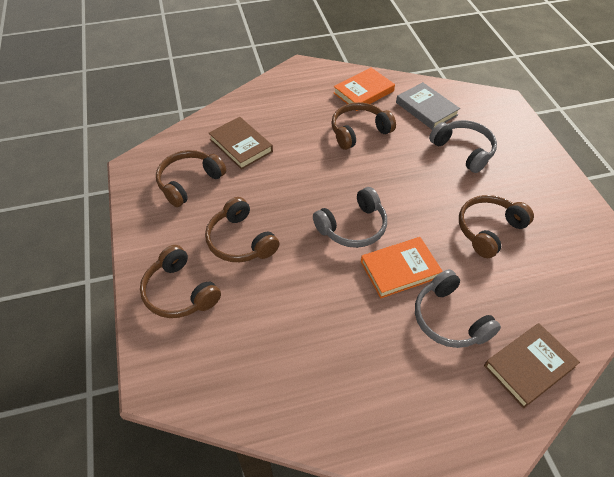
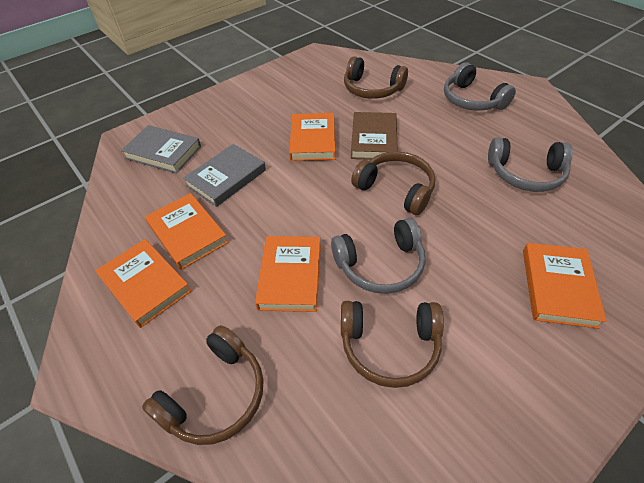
brown book: [209,117,273,170] [484,323,580,409] = 2 -> [351,112,398,160] = 1
brown headphones: [140,245,221,318] [156,150,226,207] [205,197,280,262] [331,102,396,150] [459,195,534,258] = 5 -> [142,325,264,445] [341,301,444,388] [344,56,408,99] [351,151,435,215] = 4
grey book: [396,82,460,130] = 1 -> [121,125,201,173] [183,144,266,207] = 2
orange book: [334,68,395,111] [361,237,443,298] = 2 -> [95,239,191,328] [145,193,229,270] [255,236,321,312] [289,113,335,161] [523,243,607,329] = 5

